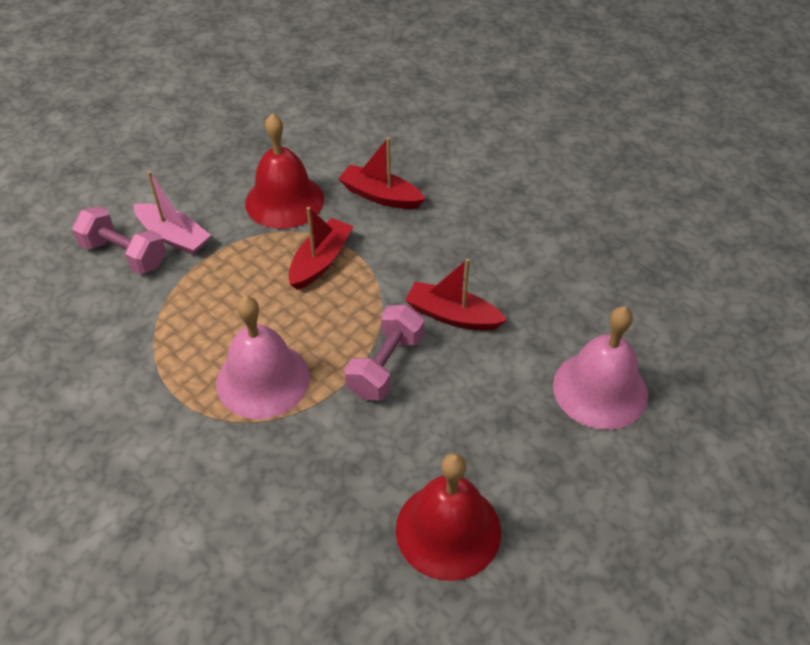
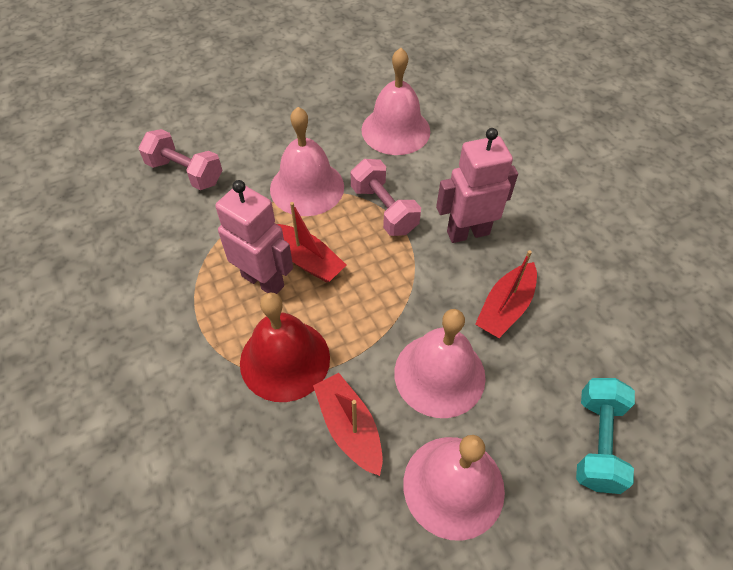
pink bell: [216,296,310,419] [553,306,648,430] = 2 -> [270,107,344,216] [362,48,430,155] [394,309,486,418] [403,435,505,541] = 4
pink boat: [134,171,211,255] = 1 -> none = 0
pink robot: none = 0 -> [215,180,293,294] [436,128,518,243] = 2
red bell: [245,113,324,229] [396,453,501,581] = 2 -> [240,292,330,402] = 1
turquoise dumbbell: none = 0 -> [576,378,635,494] = 1

